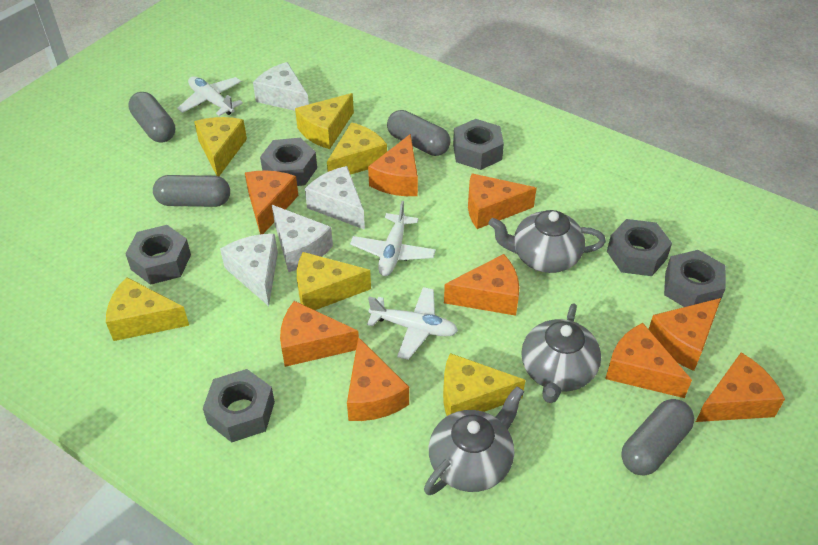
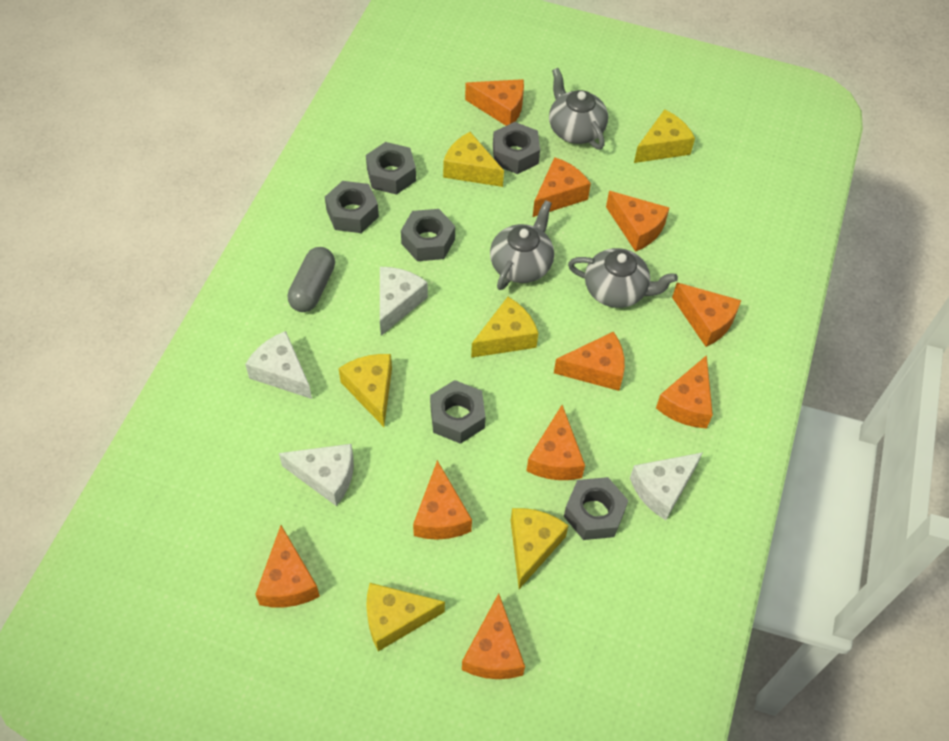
grey capsule: [128,92,175,143] [153,175,230,207] [387,110,451,156] [621,399,694,476] = 4 -> [288,247,335,312] = 1
orange cheese: [245,170,298,234] [280,301,359,367] [347,337,409,421] [368,134,418,196] [444,254,519,316] [468,173,537,229] [605,323,692,398] [649,298,721,371] [696,352,785,422] = 9 -> [255,525,320,607] [413,460,472,540] [462,593,525,679] [465,79,524,126] [527,405,585,480] [533,157,591,217] [554,331,625,391] [606,191,669,252] [656,355,713,428] [672,283,741,347] = 10
white plane: [177,76,243,116] [350,201,436,276] [367,287,458,360] = 3 -> none = 0

